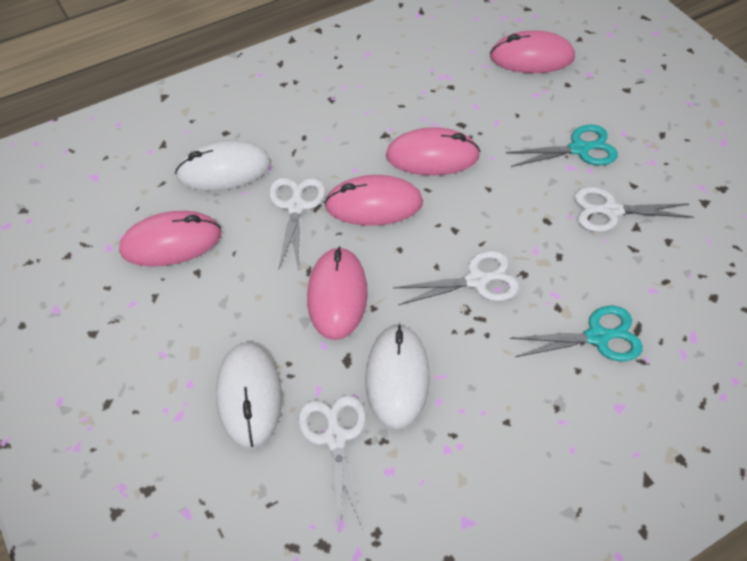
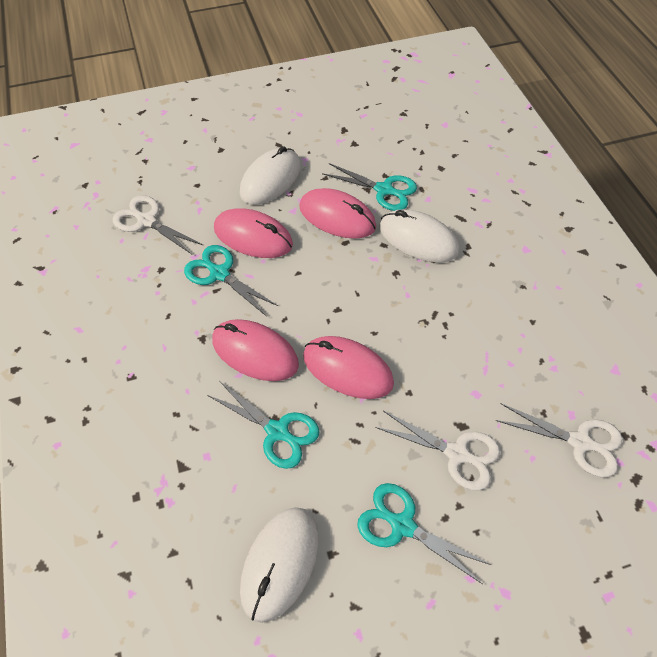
pink mouse: [119,211,221,267] [307,246,368,340] [324,175,423,226] [386,127,480,176] [490,30,575,73] = 5 -> [212,319,299,381] [214,208,293,258] [299,188,376,239] [303,336,394,399] = 4
turquoise scissors: [506,125,618,167] [510,306,643,361] = 2 -> [184,245,278,316] [207,381,320,469] [322,163,417,211] [357,483,491,584] = 4
white scissors: [269,177,326,268] [298,395,366,530] [393,250,519,305] [574,186,693,232] = 4 -> [113,195,203,255] [375,411,500,491] [496,404,622,477] = 3

